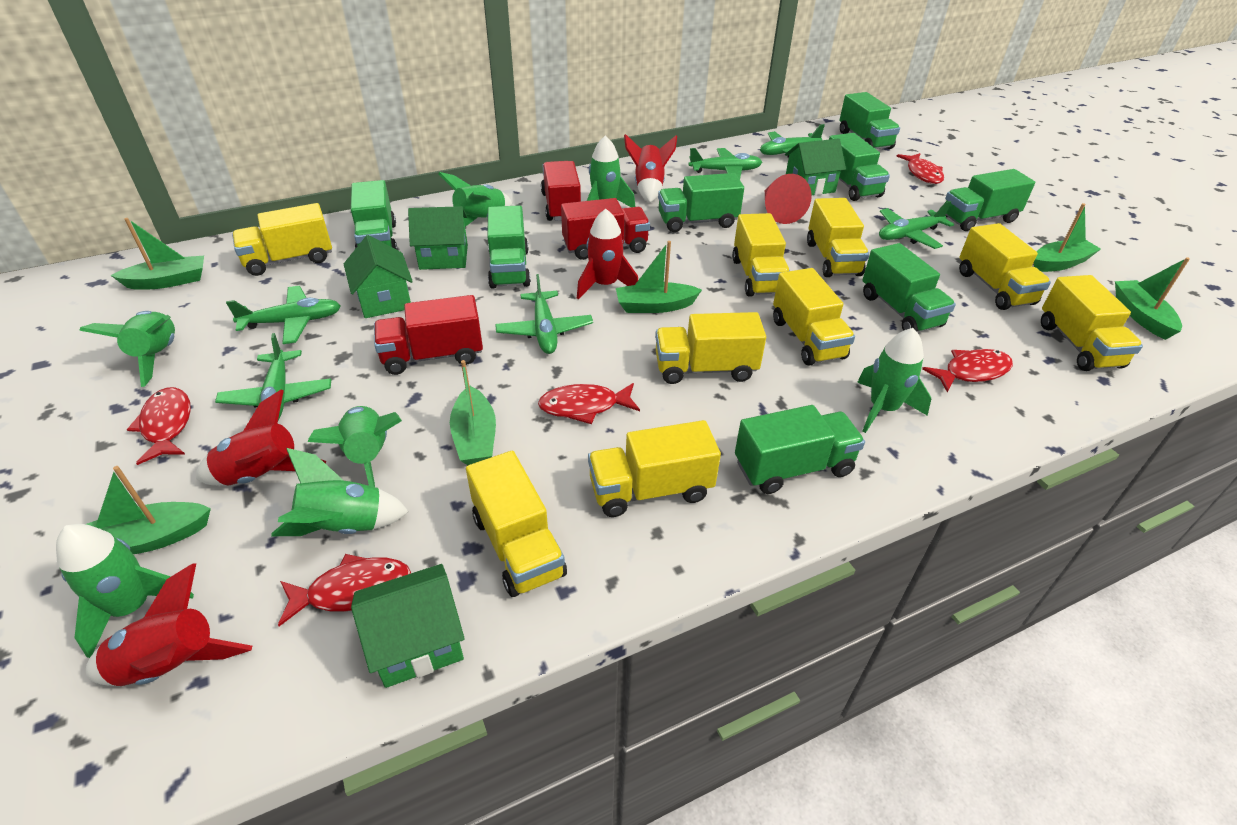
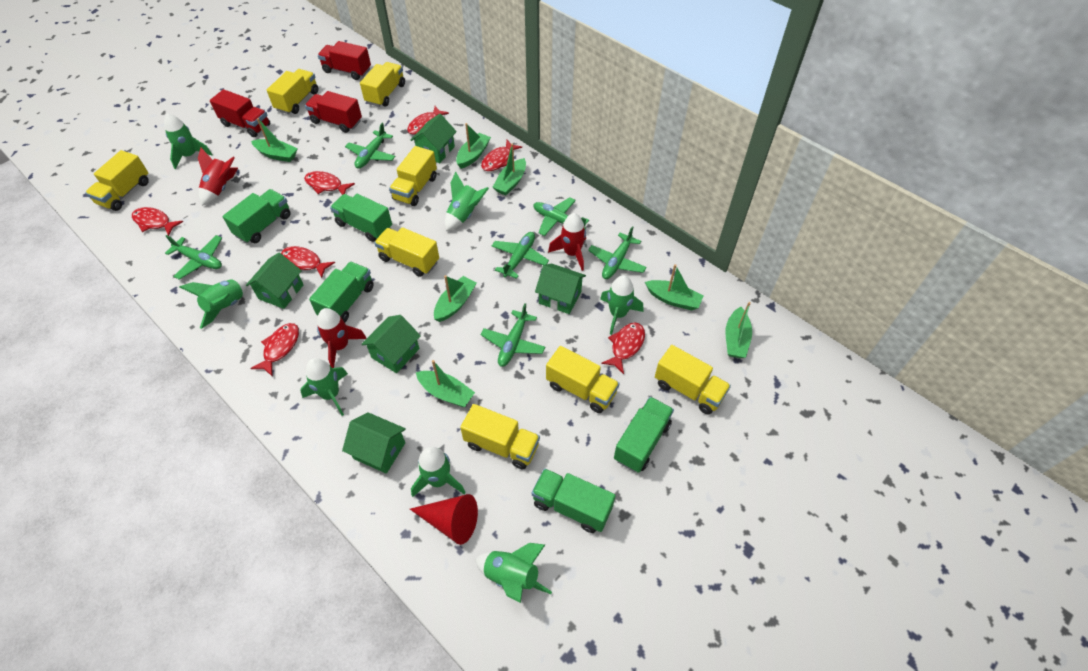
green boat: [86,466,211,554] [110,218,204,290] [450,360,496,465] [616,241,702,313] [1034,203,1101,272] [1115,257,1190,340] = 6 -> [251,118,298,162] [416,360,475,407] [434,275,477,322] [456,123,491,169] [493,144,526,195] [645,264,703,310] [725,302,752,358] = 7
green house: [344,235,413,318] [351,564,465,688] [408,206,468,270] [785,138,846,195] = 4 -> [246,253,304,309] [342,412,406,474] [361,315,421,373] [411,114,457,163] [535,263,586,314] = 5
green truck: [351,180,398,250] [488,205,531,289] [658,173,744,232] [735,405,865,494] [829,133,890,201] [839,92,900,149] [862,243,956,332] [945,169,1035,231] = 8 -> [223,189,291,243] [309,262,374,322] [330,194,392,242] [532,468,616,533] [614,397,674,473] = 5
red fish: [127,387,191,465] [278,554,411,626] [538,383,640,424] [897,153,944,184] [922,349,1013,392] = 5 -> [132,207,183,236] [250,323,299,376] [281,246,335,278] [304,171,355,195] [407,106,449,135] [481,140,522,171] [601,323,645,374] = 7
red rocket: [86,564,252,686] [196,390,326,486] [577,209,638,300] [624,134,677,203] = 4 -> [198,148,238,206] [317,308,367,368] [548,213,586,271] = 3
yellow truck: [232,203,332,276] [466,451,567,597] [588,420,721,517] [655,312,766,384] [732,213,790,297] [773,268,855,366] [807,198,869,277] [959,223,1051,310] [1041,275,1143,371] = 9 -> [86,150,149,211] [267,69,318,114] [360,62,405,107] [374,227,439,277] [389,146,437,206] [460,404,540,469] [546,346,620,413] [655,345,731,414] = 8

